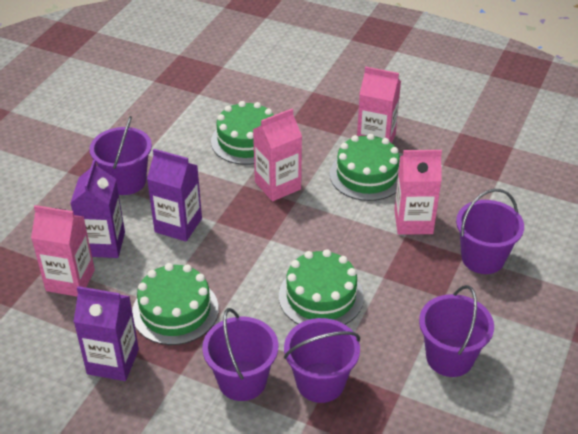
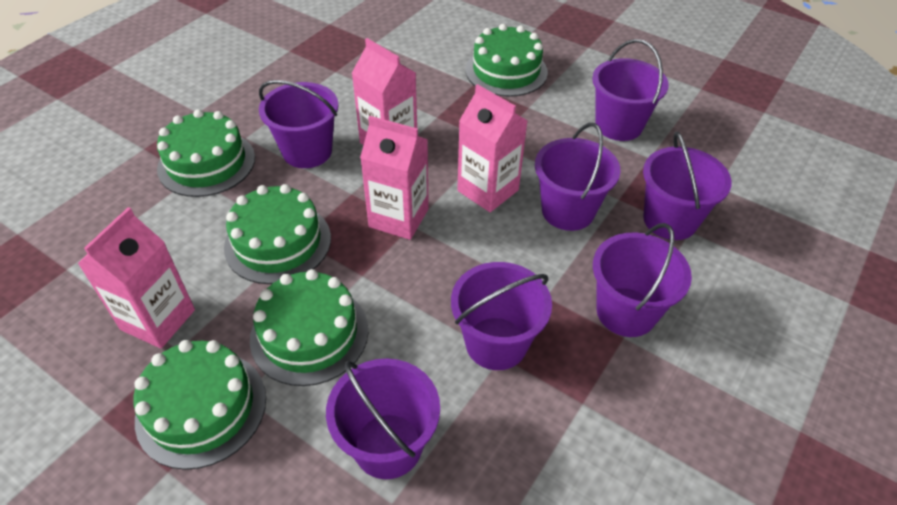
green cake: [132,263,219,345] [211,101,274,165] [279,249,364,325] [330,133,400,201] = 4 -> [133,340,266,470] [157,109,255,197] [224,184,331,284] [250,269,368,386] [465,24,548,97] = 5
purple bucket: [89,116,152,195] [202,308,278,401] [284,318,360,403] [419,285,494,377] [456,189,524,274] = 5 -> [259,80,338,168] [326,359,440,479] [451,262,552,370] [535,123,621,231] [592,39,669,141] [593,223,692,337] [643,132,732,240] = 7
purple carton: [71,160,125,258] [73,286,139,381] [147,149,202,242] = 3 -> none = 0

